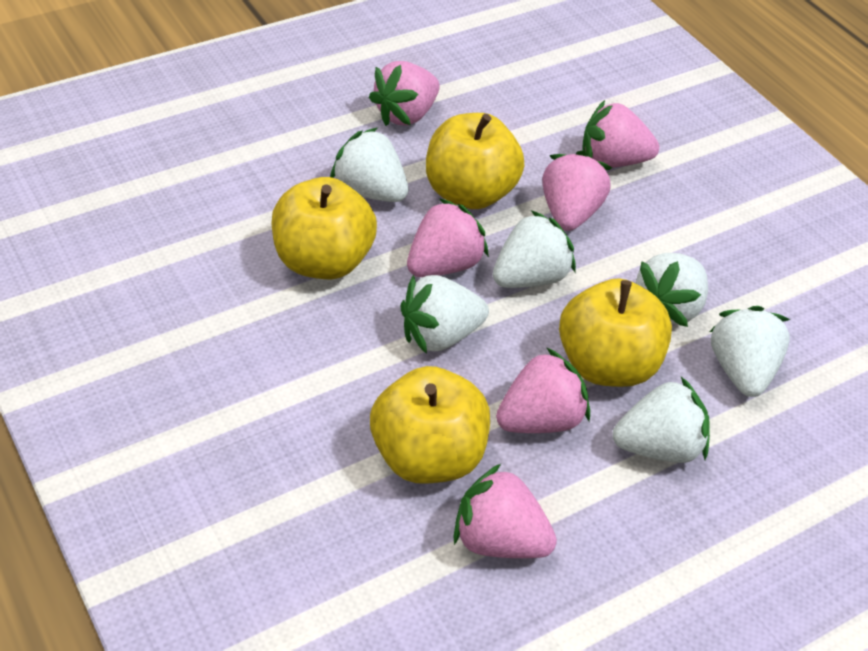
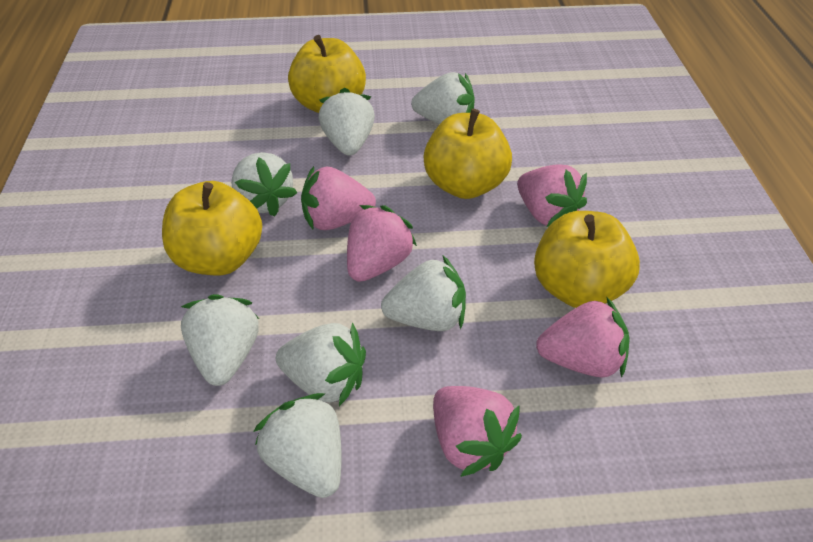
pink strawberry: [369,61,440,126] [407,198,489,277] [453,464,557,558] [496,347,590,433] [542,151,612,231] [582,100,659,168] = 6 -> [301,166,376,230] [347,205,417,282] [433,386,522,477] [517,164,587,227] [536,298,630,378] = 5
white strawberry: [330,128,409,202] [400,274,489,354] [493,210,576,288] [613,377,710,463] [636,253,708,327] [710,306,791,397] = 6 -> [181,294,259,386] [231,152,297,217] [253,393,341,498] [276,322,366,406] [319,88,375,156] [381,256,466,331] [411,72,475,124] = 7

